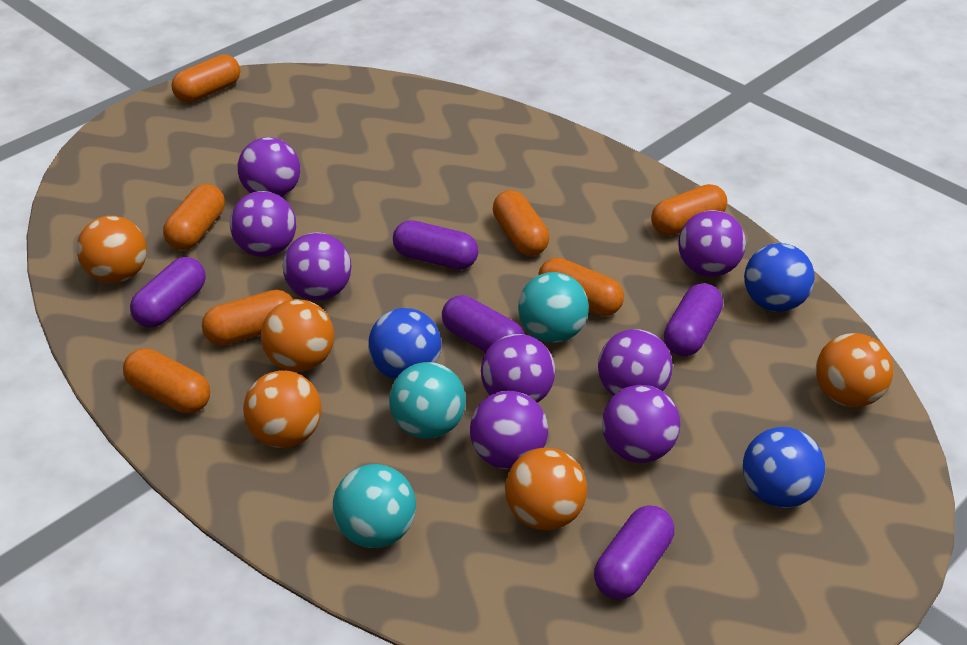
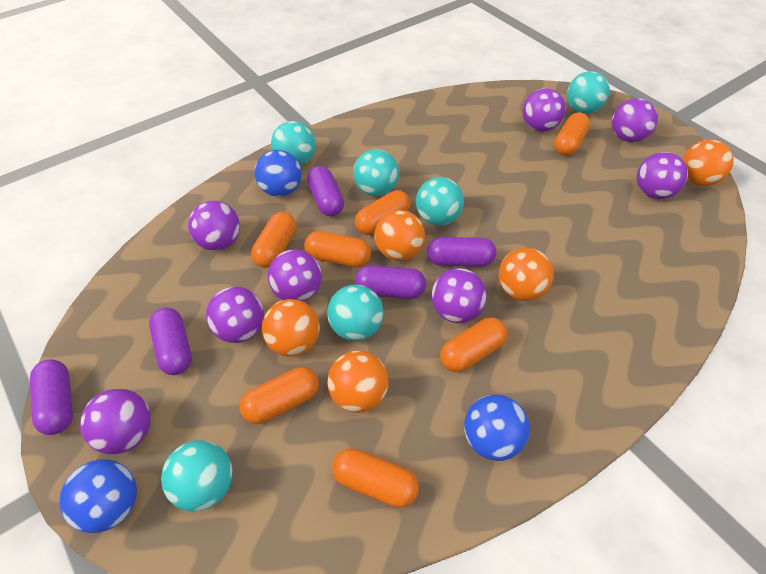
turquoise ball: [333,464,416,548] [389,362,466,439] [518,272,589,343] = 3 -> [161,440,232,512] [271,121,315,165] [327,285,383,341] [353,149,399,196] [416,177,464,225] [567,71,610,114] = 6

